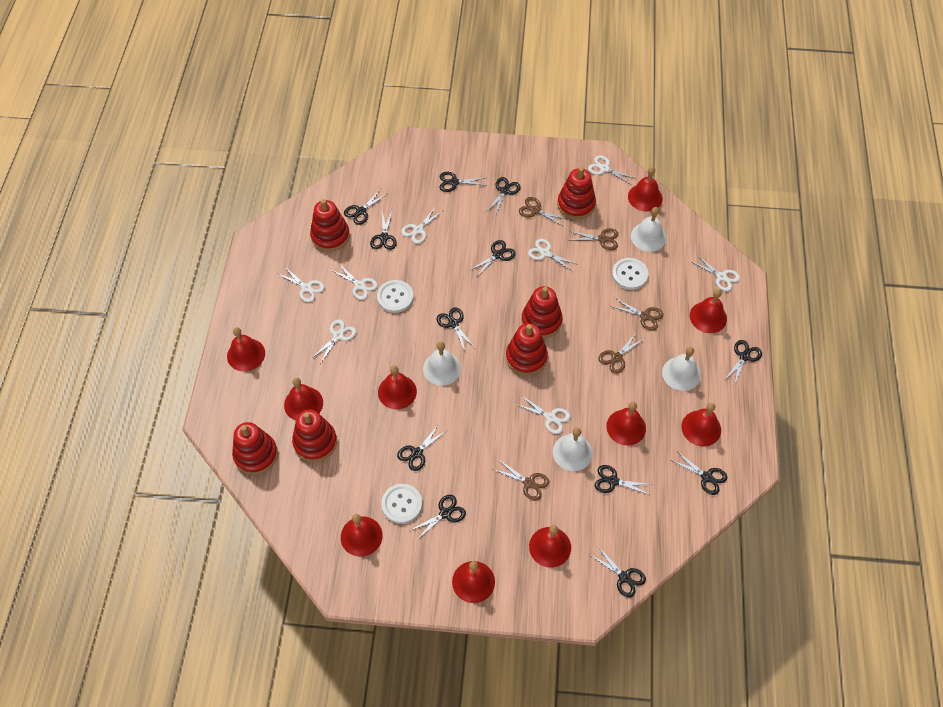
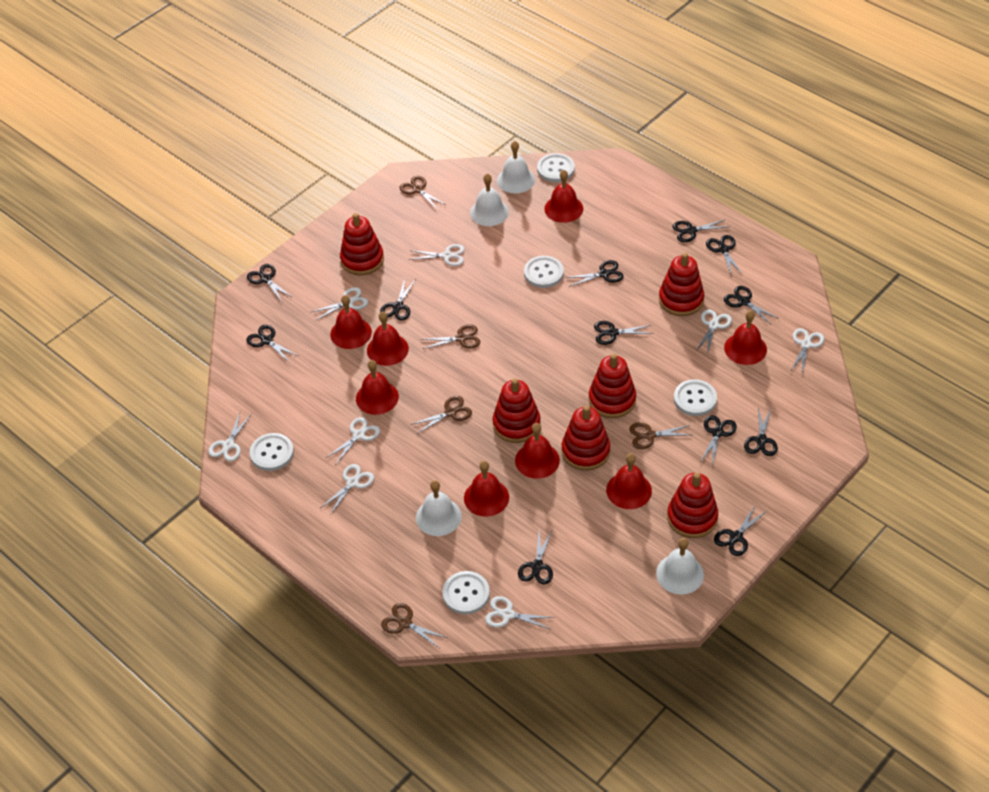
red bell: [227,327,265,372] [284,378,323,420] [341,514,383,557] [378,365,417,409] [452,561,495,603] [529,525,571,568] [606,402,646,446] [628,167,663,211] [681,403,721,446] [690,289,727,333] = 10 -> [330,295,372,349] [356,360,399,415] [367,311,409,366] [464,461,509,517] [515,423,560,479] [544,170,583,223] [606,453,652,509] [724,310,767,365] = 8
white button: [377,280,414,313] [381,484,422,524] [612,258,649,290] = 3 -> [250,433,294,471] [442,571,490,614] [524,256,564,288] [537,153,575,182] [674,379,717,416] = 5

